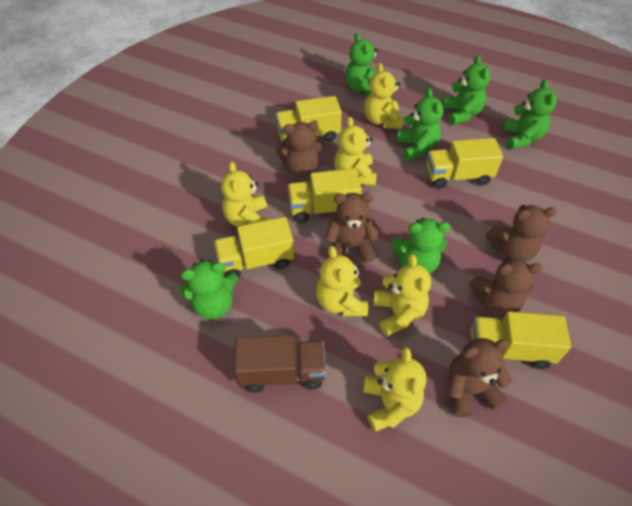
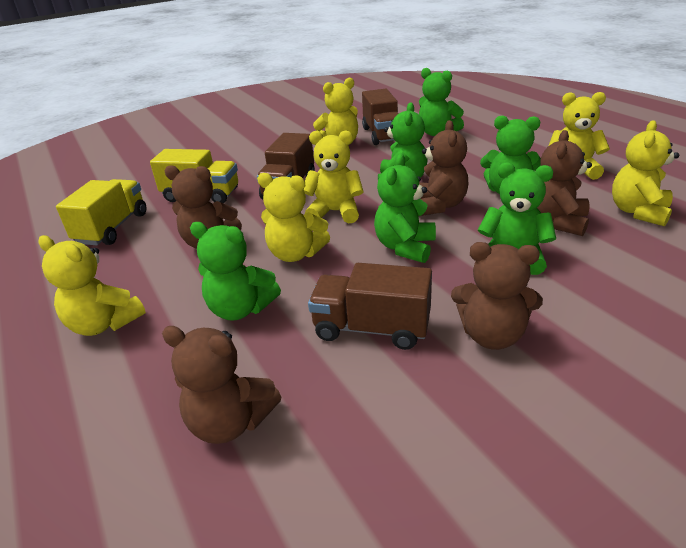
brown truck: [234,335,326,392] = 1 -> [257,133,315,199] [308,263,432,350] [362,89,399,145] = 3
yellow truck: [214,217,294,278] [275,96,342,145] [287,168,362,223] [426,138,503,189] [471,311,571,369] = 5 -> [56,179,147,245] [150,149,238,203] = 2

